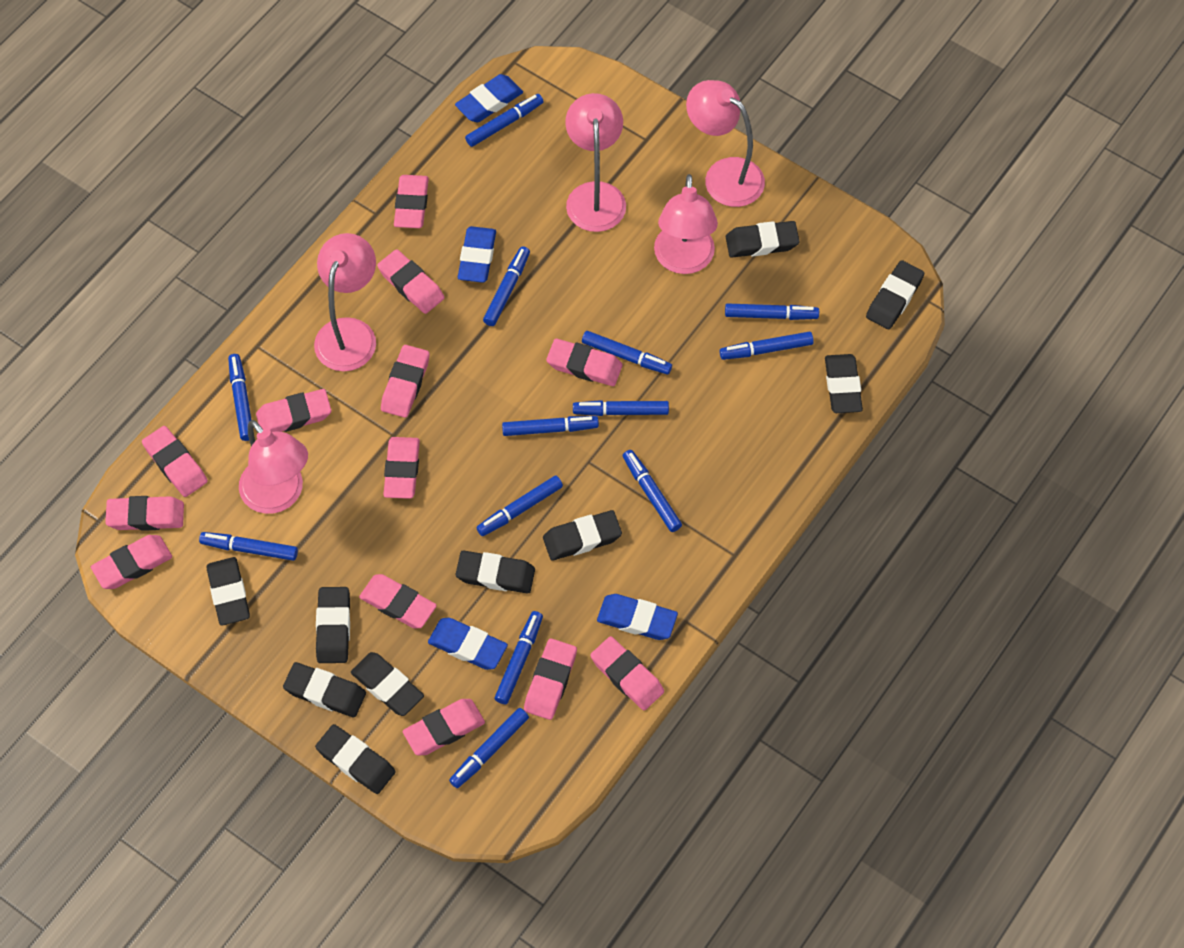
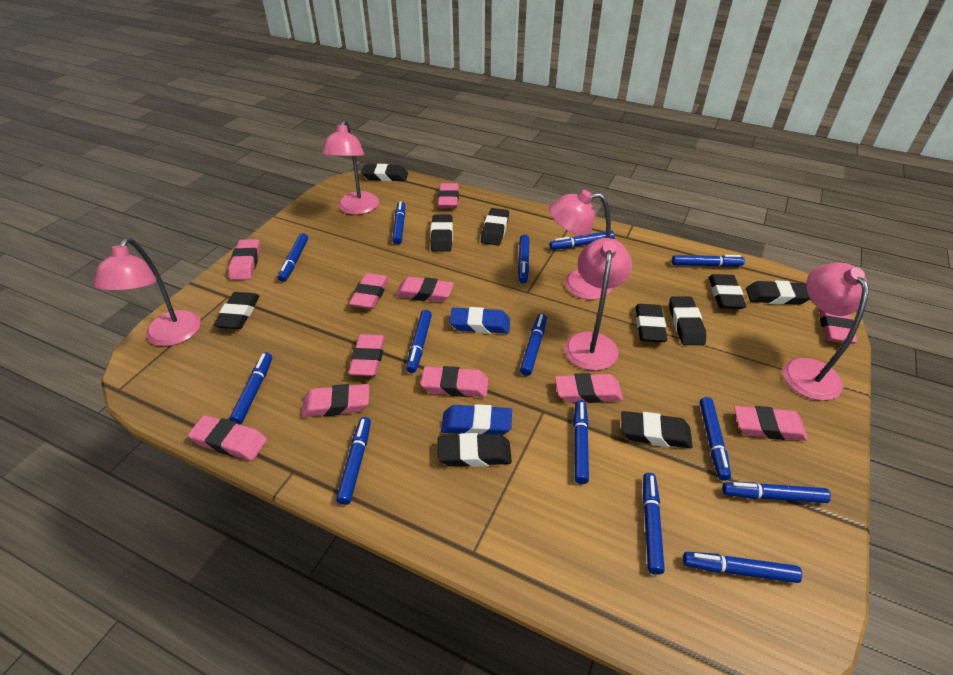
blue eraser: [428,618,508,670] [455,74,523,122] [458,226,496,283] [597,594,678,640] = 4 -> [441,404,512,435] [449,307,510,334] = 2
blue marker: [199,532,298,561] [228,354,251,441] [449,708,529,788] [465,94,544,147] [476,476,563,536] [483,246,530,326] [495,611,543,704] [502,416,599,436] [573,400,669,416] [582,331,672,374] [622,450,682,532] [719,332,814,360] [725,303,819,320] = 13 -> [229,352,272,424] [278,233,308,282] [336,417,371,505] [392,201,405,245] [406,310,432,373] [518,235,529,283] [520,314,547,376] [549,231,615,250] [573,400,589,484] [643,473,665,575] [672,255,745,267] [683,552,802,583] [700,397,731,481] [722,482,831,503] = 14
pink eraser: [91,535,172,589] [105,496,184,531] [142,426,208,497] [256,389,331,432] [359,574,437,628] [377,249,445,314] [381,345,430,418] [383,437,420,499] [394,175,429,228] [403,699,485,756] [524,639,577,720] [546,339,623,386] [590,636,664,710] = 13 -> [188,415,267,461] [228,239,260,280] [302,384,369,417] [348,334,385,376] [349,273,389,309] [395,277,454,303] [420,366,489,397] [438,183,459,208] [555,373,623,403] [734,406,808,441] [819,309,857,344] = 11

